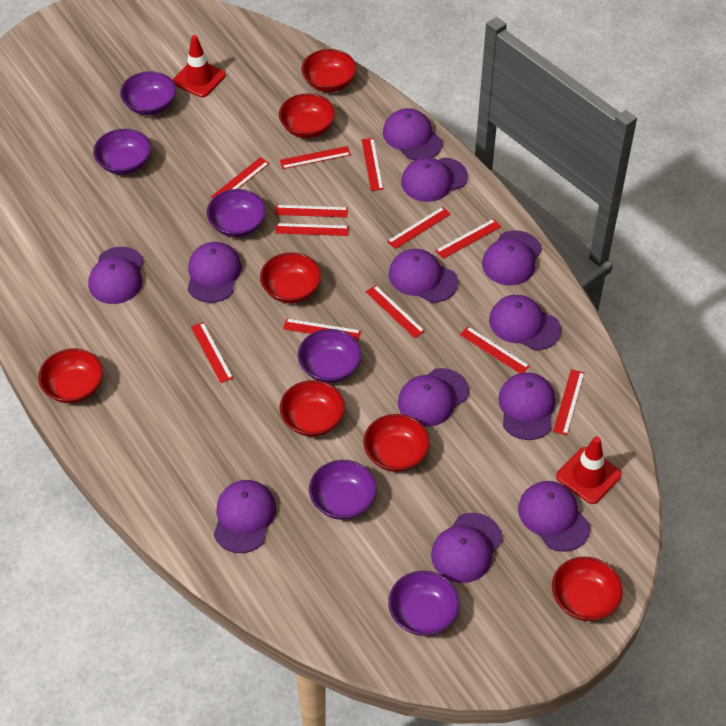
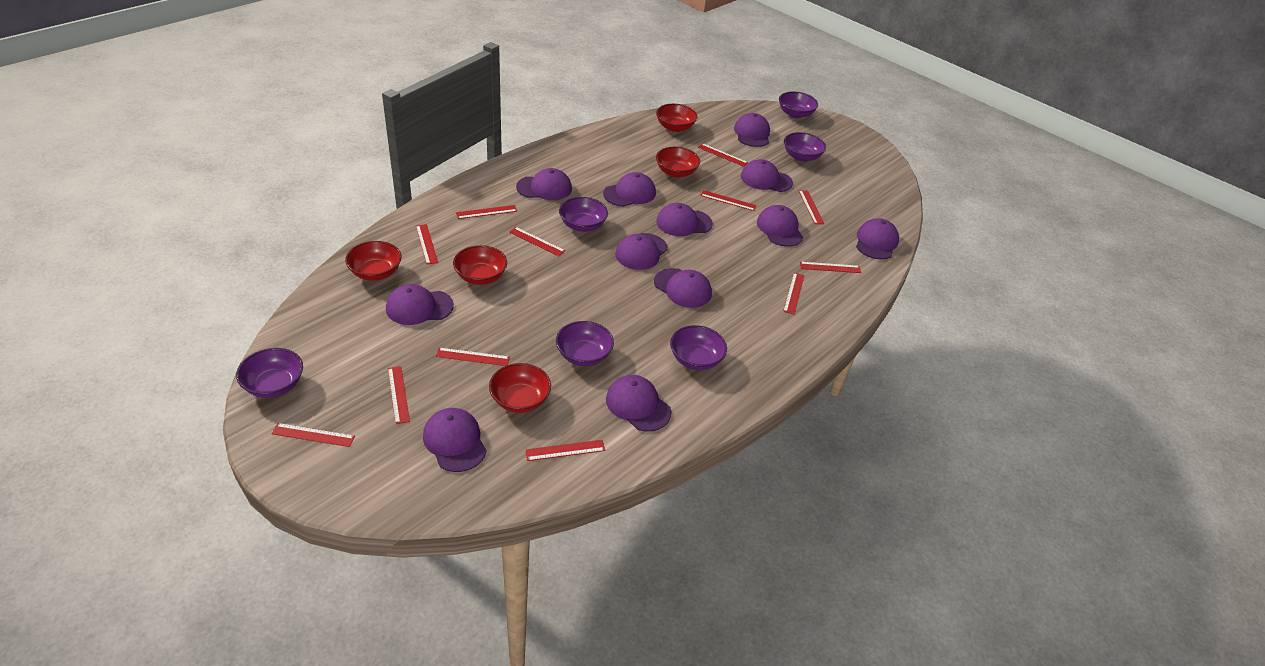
red bowl: [38,348,103,403] [260,252,322,303] [279,93,335,138] [280,380,345,437] [301,49,357,92] [363,414,430,472] [552,557,623,621] = 7 -> [345,241,401,281] [453,245,507,285] [489,363,551,413] [656,104,698,132] [656,147,700,178] = 5
red traffic cone: [173,35,226,97] [556,436,622,504] = 2 -> none = 0

